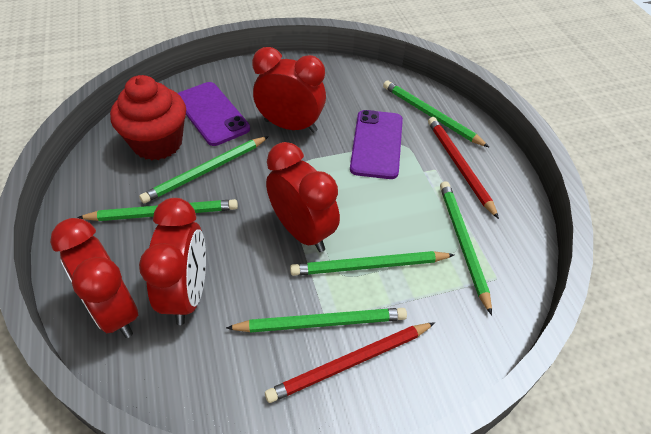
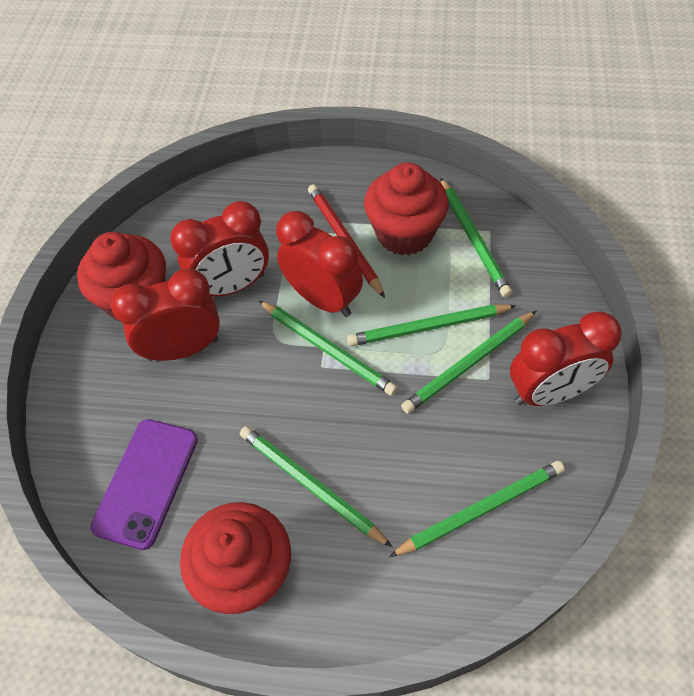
purple phone: [178,82,250,146] [350,110,403,179] = 2 -> [90,419,198,550] = 1
red cupcake: [110,75,186,160] = 1 -> [77,232,166,323] [180,502,291,614] [364,163,449,255] = 3
red pencil: [265,322,435,403] [428,117,499,219] = 2 -> [308,184,385,298] = 1

